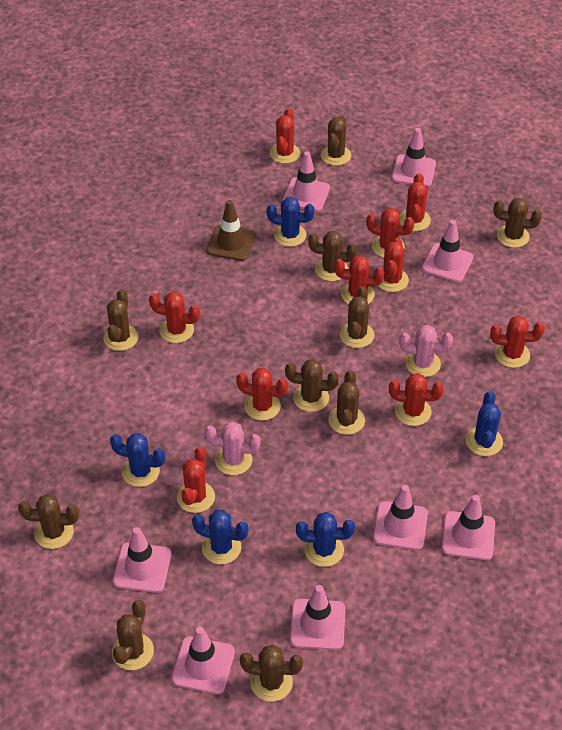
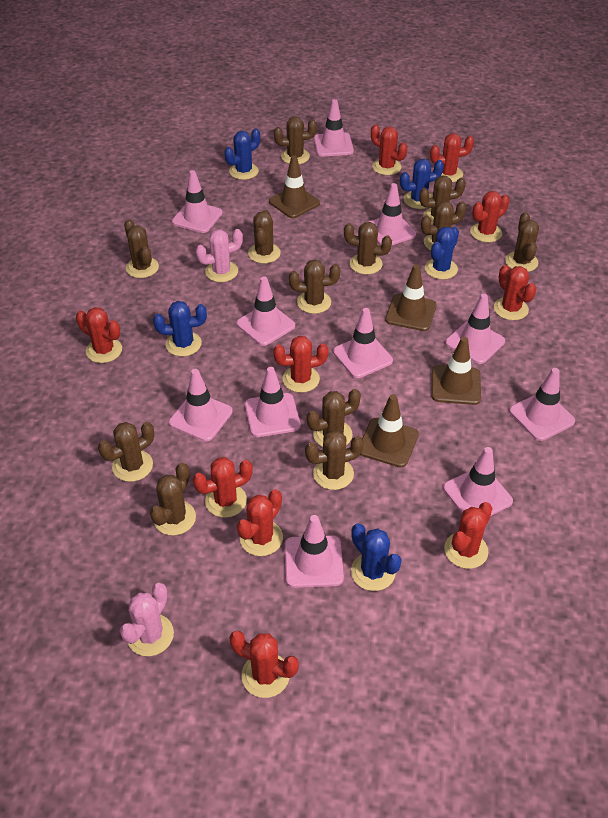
brown cactus: [18,494,79,549] [103,289,138,351] [112,600,154,670] [240,645,303,702] [285,359,339,412] [308,231,357,281] [321,115,351,166] [328,370,365,435] [340,286,374,348] [493,198,542,248] = 10 -> [98,422,154,482] [124,219,159,278] [150,463,196,536] [248,210,281,264] [274,116,317,164] [289,259,340,314] [305,430,364,490] [307,389,361,447] [344,222,392,275] [419,176,466,225] [421,201,466,250] [505,212,539,272] = 12
brown traffic cone: [206,200,256,261] = 1 -> [269,155,320,218] [360,394,419,467] [385,264,437,331] [431,337,481,405] = 4
pink traffic cone: [113,527,171,593] [171,626,235,694] [282,152,330,212] [290,585,345,650] [373,485,428,550] [392,128,436,187] [422,220,473,282] [442,495,495,560] = 8 -> [169,369,233,442] [172,170,222,233] [237,276,295,346] [245,367,300,437] [285,515,344,588] [314,99,354,157] [333,308,393,378] [369,183,416,246] [443,447,513,516] [445,294,505,364] [509,368,575,441] = 11

